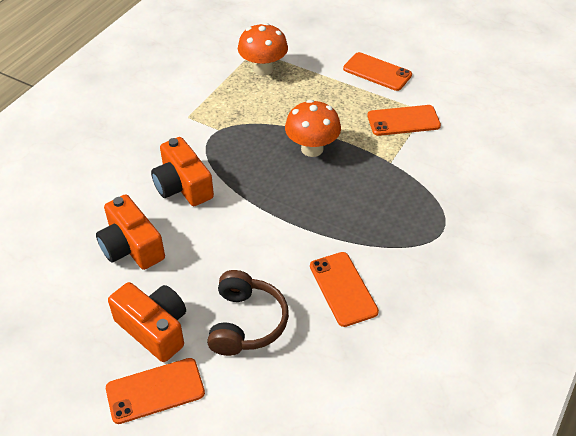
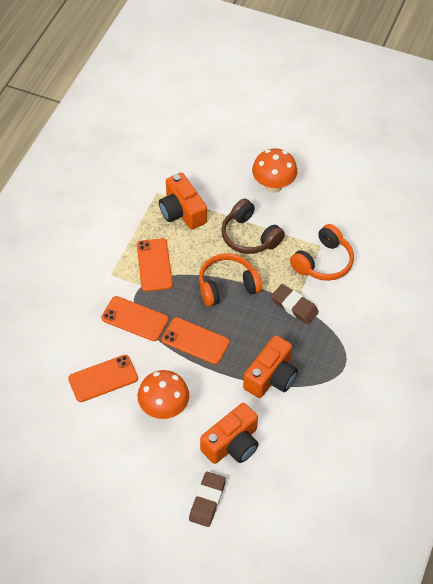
brown eraser: none = 0 -> [189,472,226,527] [271,284,319,324] = 2
orange headphones: none = 0 -> [199,253,262,307] [290,224,354,281] = 2

